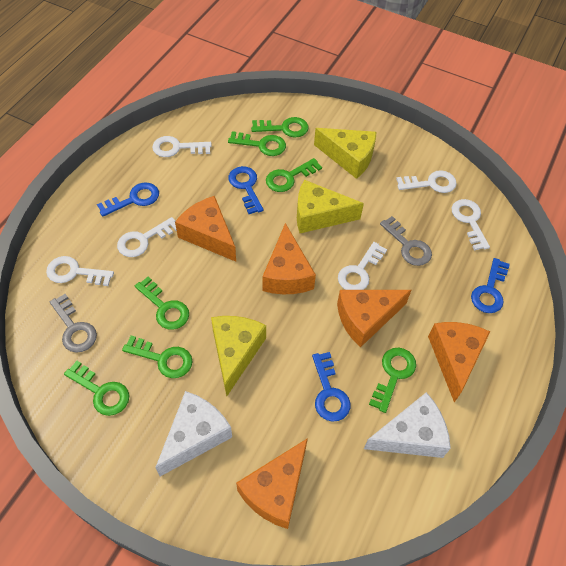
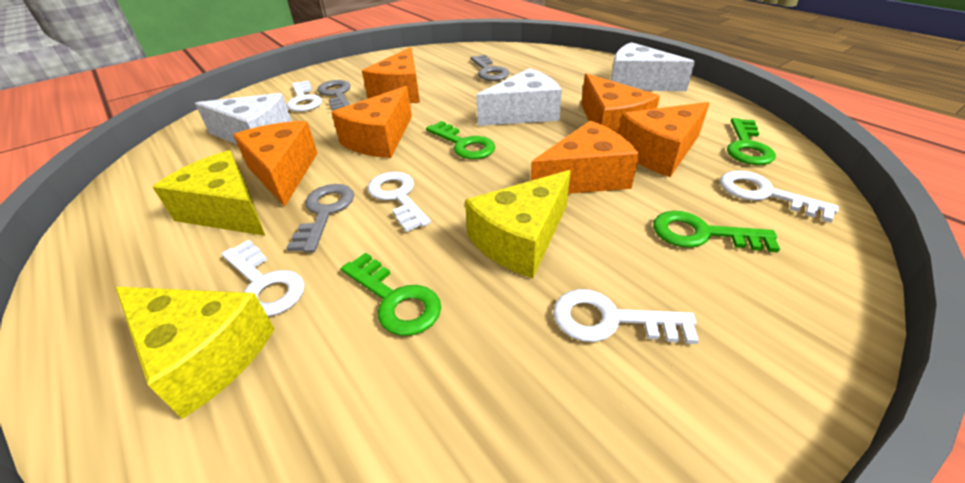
blue key: [97,182,159,217] [228,166,264,214] [312,352,350,422] [471,258,510,313] = 4 -> none = 0
green key: [64,361,129,416] [122,336,193,378] [135,277,189,330] [228,131,286,156] [251,117,309,137] [266,158,322,192] [369,347,416,413] = 7 -> [341,253,441,336] [426,121,495,159] [653,211,780,252] [727,118,776,165] = 4
grey key: [50,294,97,353] [380,216,432,266] = 2 -> [287,184,354,252] [317,80,351,110] [471,55,510,81] = 3
orange cheese: [175,196,236,262] [236,438,308,529] [262,223,316,294] [337,290,411,348] [428,322,490,402] = 5 -> [233,121,318,207] [331,86,412,158] [362,47,420,103] [531,121,639,194] [581,74,660,133] [618,102,709,177] = 6
white cheese: [155,391,232,476] [364,392,451,458] = 2 -> [195,93,292,144] [476,68,562,126] [611,42,695,91] = 3
white key: [46,256,114,286] [117,217,177,257] [152,136,212,157] [338,242,387,290] [396,170,457,193] [452,199,490,251] = 6 -> [221,240,305,317] [287,80,322,112] [368,172,431,232] [553,289,699,344] [720,170,839,223] = 5

